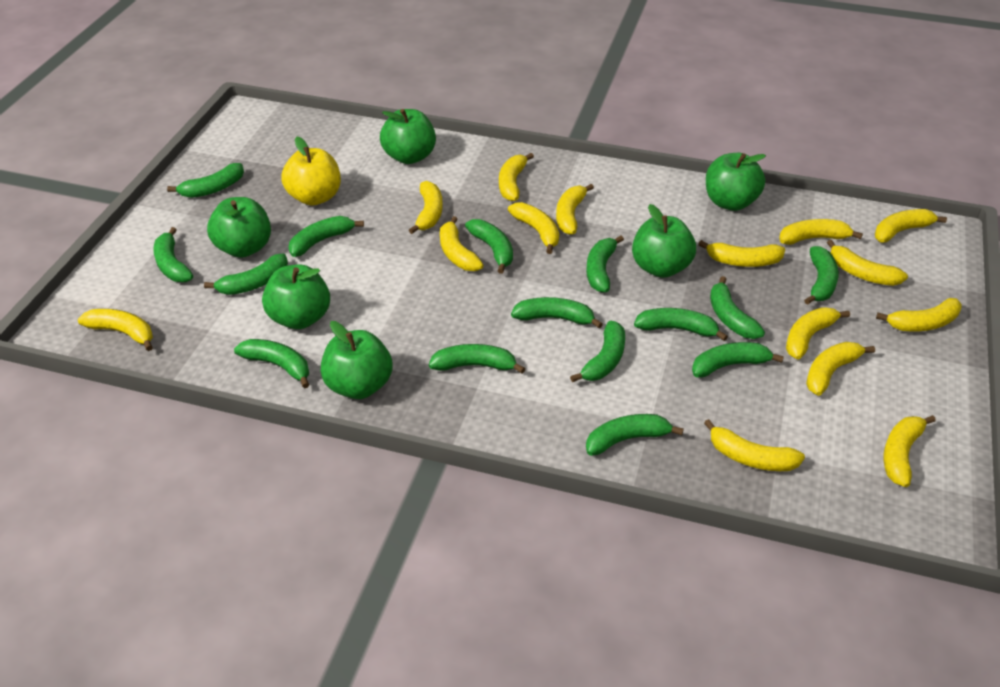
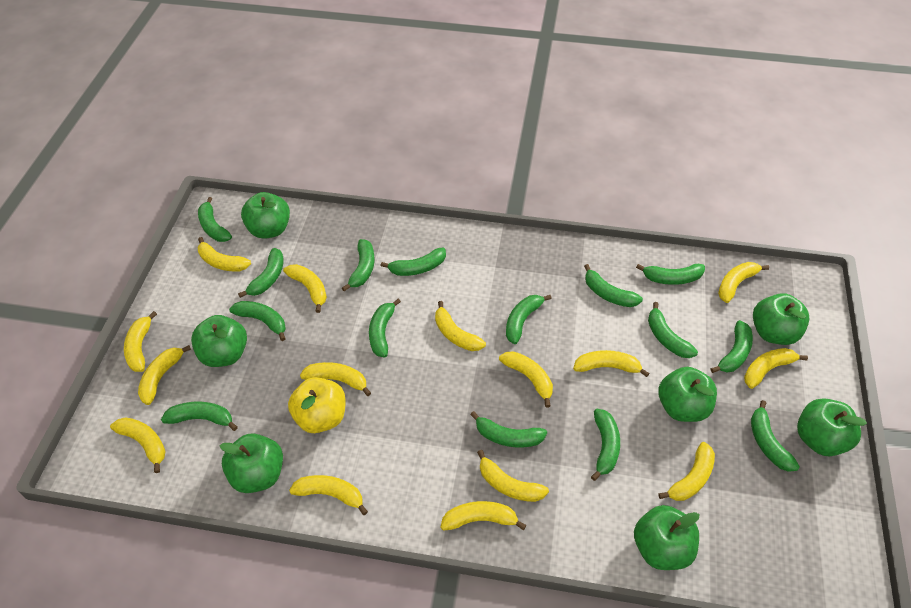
green apple: [207,197,271,258] [262,264,330,329] [321,321,393,399] [380,109,436,164] [632,204,696,278] [706,153,766,211] = 6 -> [191,315,247,367] [220,433,283,493] [241,192,290,239] [634,505,700,570] [658,367,717,422] [753,293,810,345] [797,399,867,456] = 7

